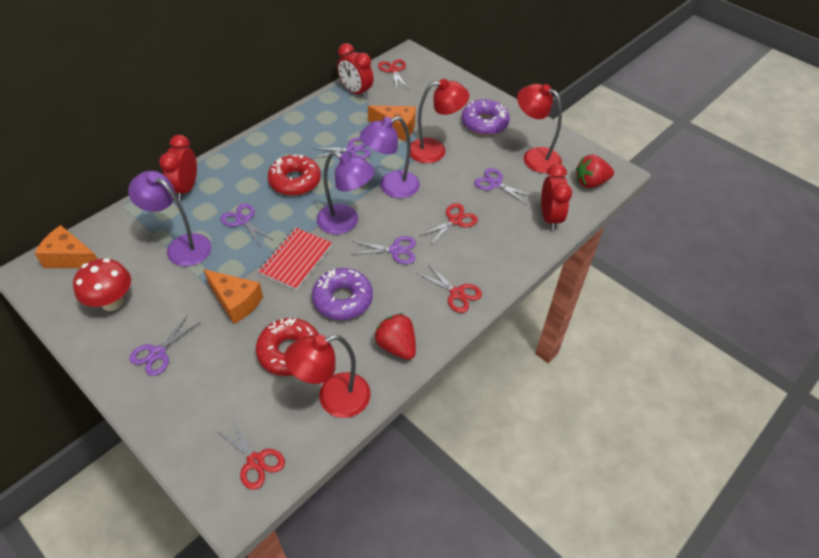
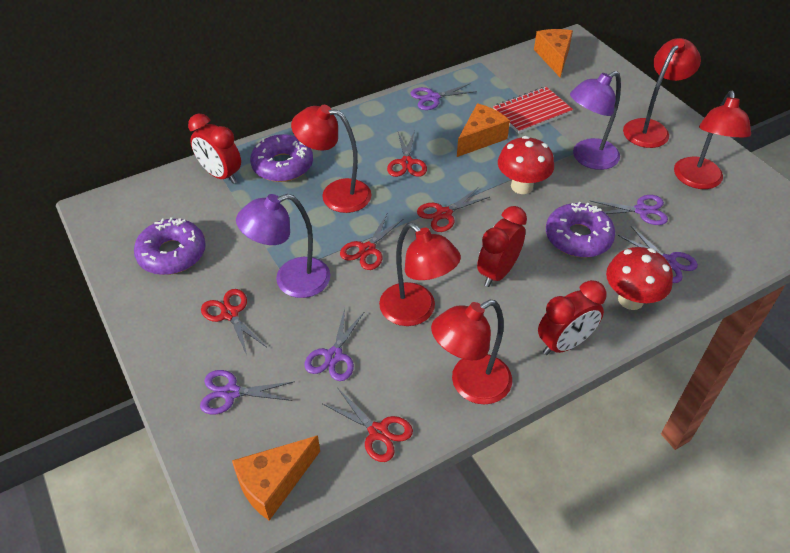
purple donut: [312,268,373,320] [462,99,510,135] = 2 -> [134,217,206,275] [250,134,313,182] [546,202,615,258] = 3
purple lamp: [128,171,212,267] [316,151,375,234] [360,116,420,198] = 3 -> [236,194,331,298] [570,71,621,170] = 2
red donut: [256,318,319,376] [268,155,321,196] = 2 -> none = 0
red lamp: [284,335,371,418] [410,79,469,163] [517,84,562,173] = 3 -> [291,105,371,213] [379,223,461,326] [431,300,512,405] [623,38,701,148] [674,91,751,189] = 5
red mushroom: [73,258,131,311] = 1 -> [498,136,554,194] [606,247,673,310] = 2
red scissors: [215,419,285,490] [378,59,408,89] [417,263,482,313] [420,203,478,244] = 4 -> [201,289,266,355] [323,389,413,462] [340,214,403,270] [387,131,427,177] [417,188,490,232] = 5
red strawberry: [374,313,416,360] [576,155,614,188] = 2 -> none = 0

